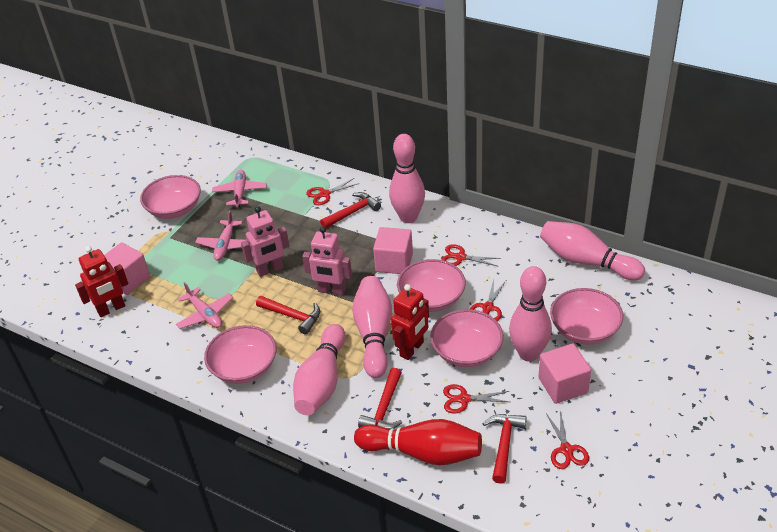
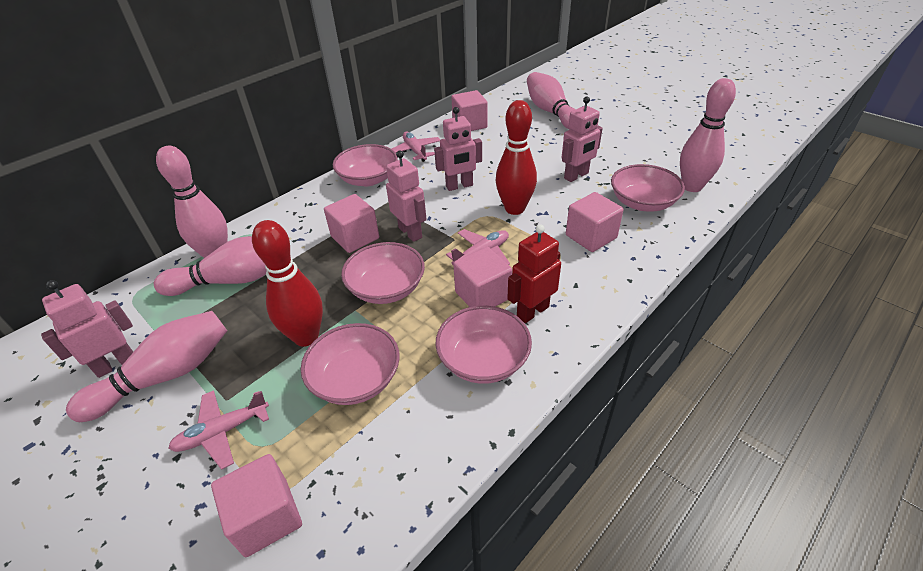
pink cube: [104,242,150,295] [373,227,413,274] [538,344,591,404] = 3 -> [211,454,302,557] [324,194,379,253] [451,90,488,131] [453,247,512,307] [566,192,623,252] = 5
pink robot: [241,206,289,277] [302,226,352,296] = 2 -> [41,280,133,378] [386,151,427,242] [434,107,482,191] [562,97,603,182] = 4
red bowling pin: [354,419,482,465] = 1 -> [252,220,323,347] [496,100,537,215] = 2
red hammer: [256,296,320,335] [320,192,381,228] [358,368,402,429] [482,414,527,484] = 4 -> none = 0
red robot: [75,246,128,317] [391,284,429,360] = 2 -> [507,224,561,323] = 1
red scissors: [306,178,360,205] [441,244,501,267] [443,384,509,413] [470,279,506,321] [546,411,589,469] = 5 -> none = 0

